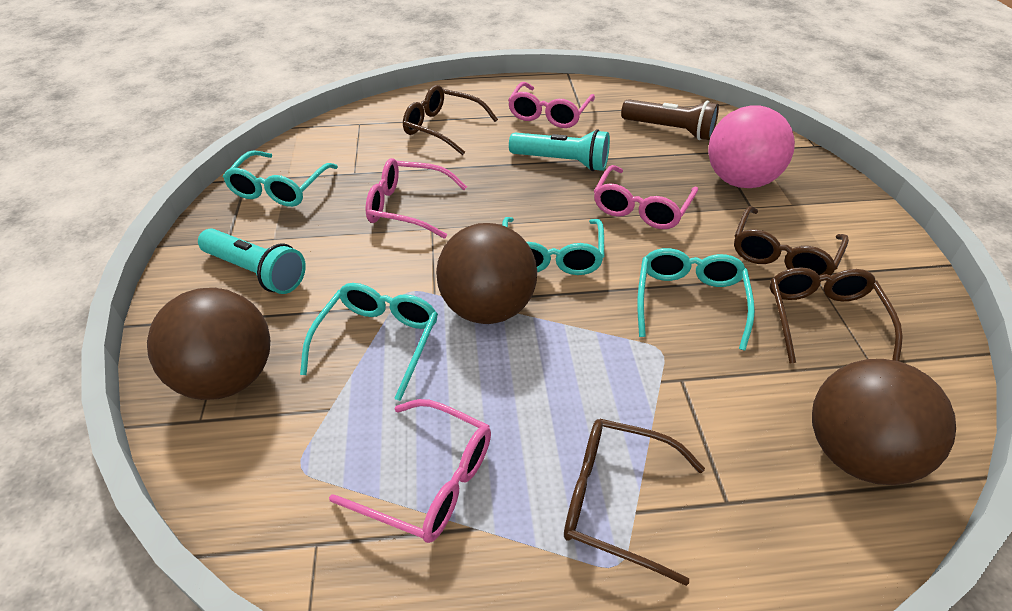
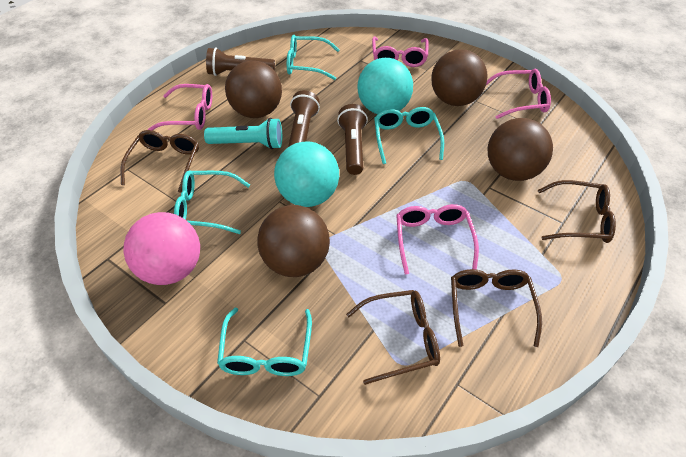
brown ball: [147,288,270,400] [436,223,537,324] [812,359,956,485] = 3 -> [225,61,282,118] [257,205,330,277] [431,49,487,106] [488,118,553,181] = 4
brown flashlight: [621,99,719,140] = 1 -> [206,47,275,76] [288,90,320,147] [337,104,368,175] = 3
turquoise ball: none = 0 -> [274,141,339,207] [357,58,413,114] = 2
turquoise flashlight: [198,229,306,294] [509,129,610,171] = 2 -> [204,118,282,149] = 1

